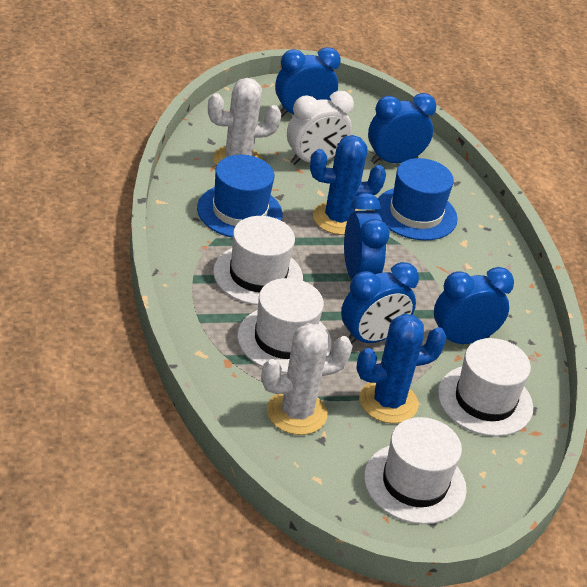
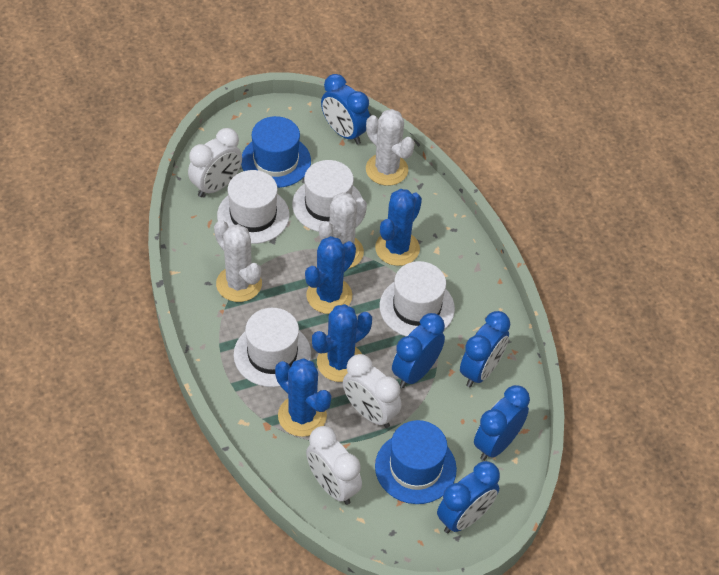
blue cactus: [310,135,386,235] [356,314,447,424] = 2 -> [275,358,331,437] [305,236,356,314] [312,304,372,382] [375,189,422,266] = 4
white cactus: [208,78,281,166] [261,323,353,435] = 2 -> [214,220,262,302] [319,192,367,269] [366,109,415,186] = 3
white clock: [287,91,354,165] = 1 -> [188,128,242,197] [306,426,362,505] [343,354,402,428] = 3

